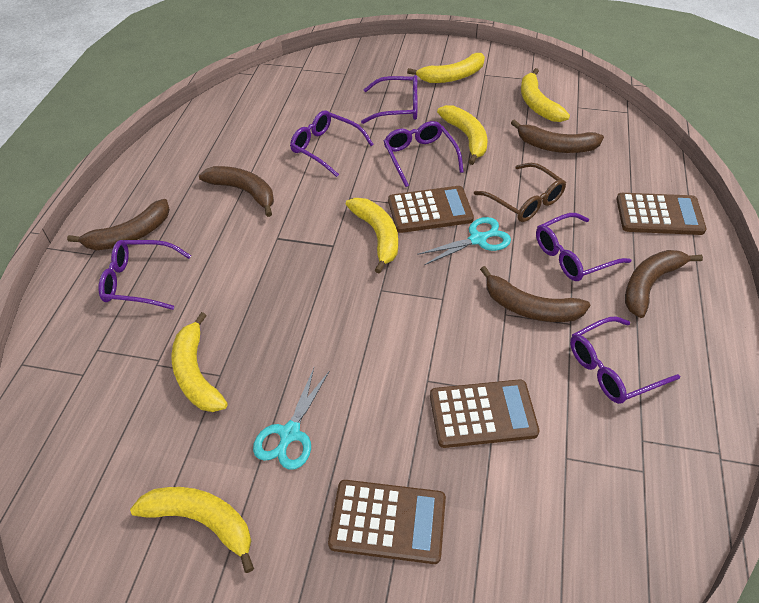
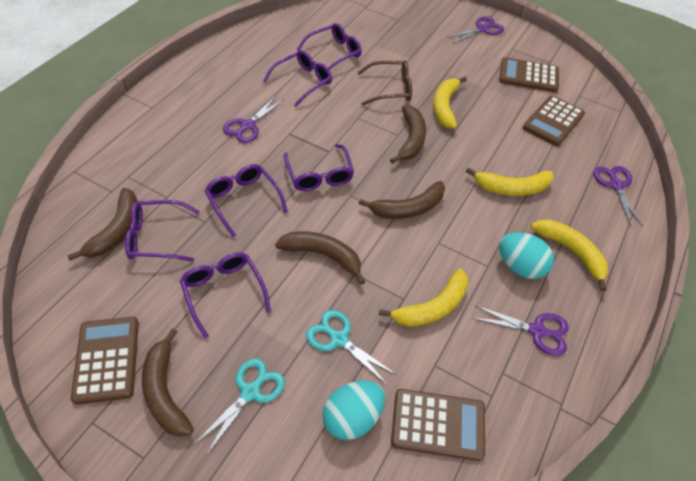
purple scissors: none = 0 -> [223,96,284,143] [447,16,504,44] [472,306,569,356] [594,166,643,227] = 4
turquoise egg: none = 0 -> [322,380,385,440] [499,232,554,279] = 2
yellow banana: [130,487,254,573] [172,312,228,412] [346,198,398,274] [407,53,485,83] [437,105,487,165] [521,68,570,122] = 6 -> [379,269,468,327] [433,76,467,129] [466,167,554,196] [531,219,608,291] = 4

